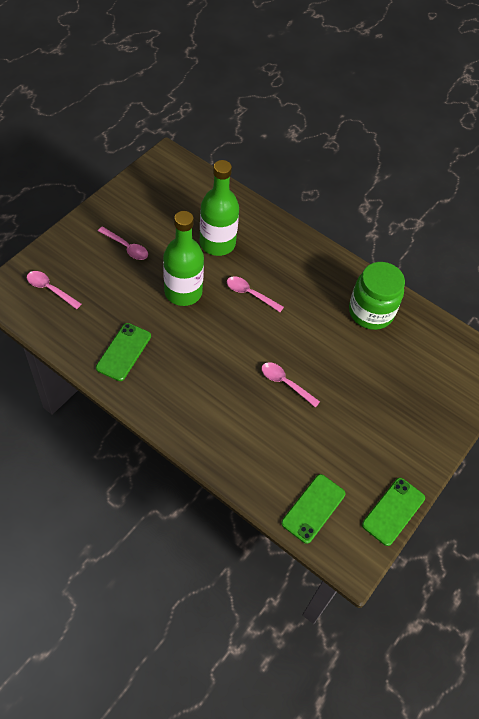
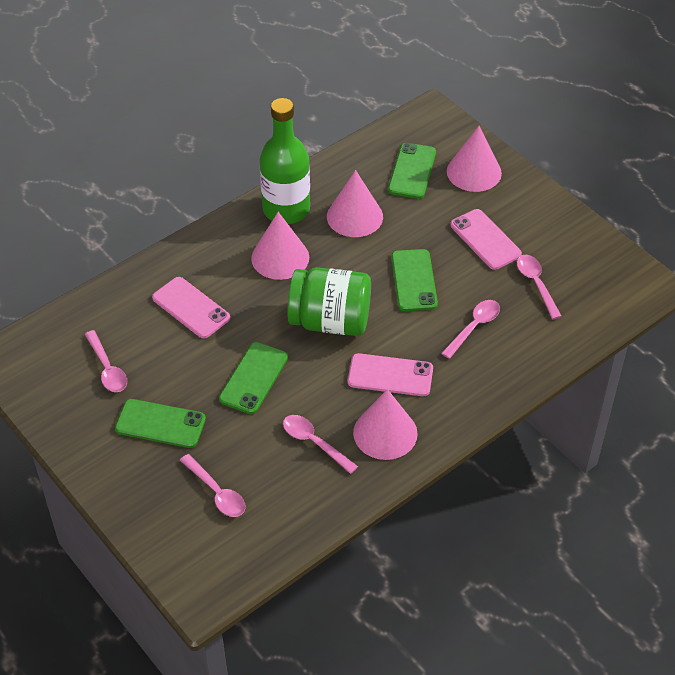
green bottle: [163,211,204,306] [200,160,239,256] = 2 -> [260,98,310,224] = 1
green phone: [96,323,151,381] [281,474,345,544] [362,478,425,546] = 3 -> [115,399,206,448] [219,342,288,414] [388,143,436,199] [391,249,438,311] = 4
pink cone: none = 0 -> [251,212,309,280] [327,170,383,237] [353,389,418,460] [447,126,502,192] = 4
pink phone: none = 0 -> [152,277,230,339] [348,353,433,396] [450,209,522,270] = 3
pink spoon: [27,271,81,309] [98,227,148,260] [227,276,284,312] [262,362,320,408] = 4 -> [84,330,127,392] [180,454,246,517] [283,415,358,474] [441,300,500,359] [517,255,562,319] = 5

